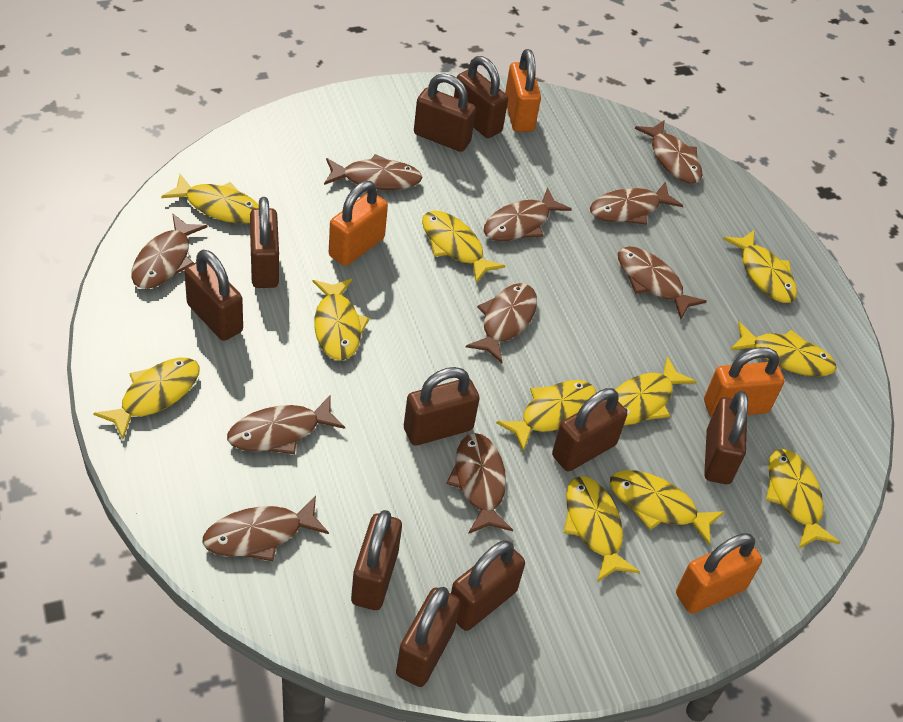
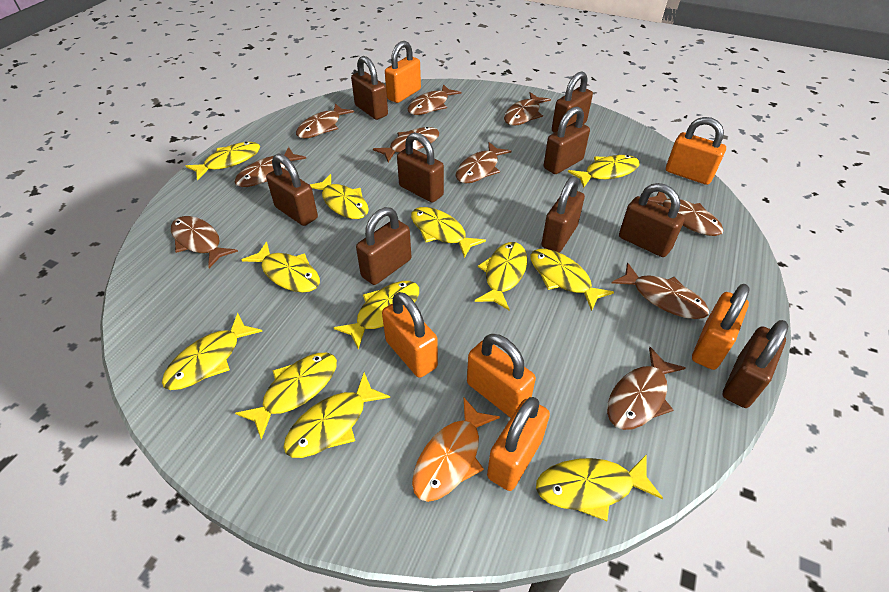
brown padlock: [184,250,243,341] [250,197,279,288] [351,510,402,610] [396,587,461,687] [404,367,480,446] [414,73,476,152] [451,540,525,631] [454,56,508,138] [552,388,627,471] [704,391,748,484] = 10 -> [266,153,318,226] [351,56,388,120] [356,207,411,285] [397,132,444,203] [541,176,585,253] [544,106,590,174] [552,72,593,133] [619,183,685,257] [723,320,788,408] = 9
orange fish: none = 0 -> [412,398,500,502] = 1
orange padlock: [329,181,388,266] [505,49,541,132] [676,533,762,614] [704,347,784,417] = 4 -> [382,292,438,378] [385,41,421,103] [467,334,536,418] [487,397,550,491] [666,117,726,185] [692,284,750,370] = 6
yellow fish: [93,358,200,439] [161,174,259,223] [313,279,370,361] [422,210,505,283] [496,380,597,452] [564,476,640,582] [610,470,725,546] [615,356,697,425] [723,230,797,303] [730,322,837,377] [766,449,840,549] = 11 -> [162,313,263,390] [186,142,260,180] [235,353,337,440] [242,241,320,292] [283,372,390,458] [310,174,369,219] [334,281,419,350] [411,207,486,258] [475,242,527,310] [530,249,614,311] [536,455,663,521] [568,155,640,188] = 12

